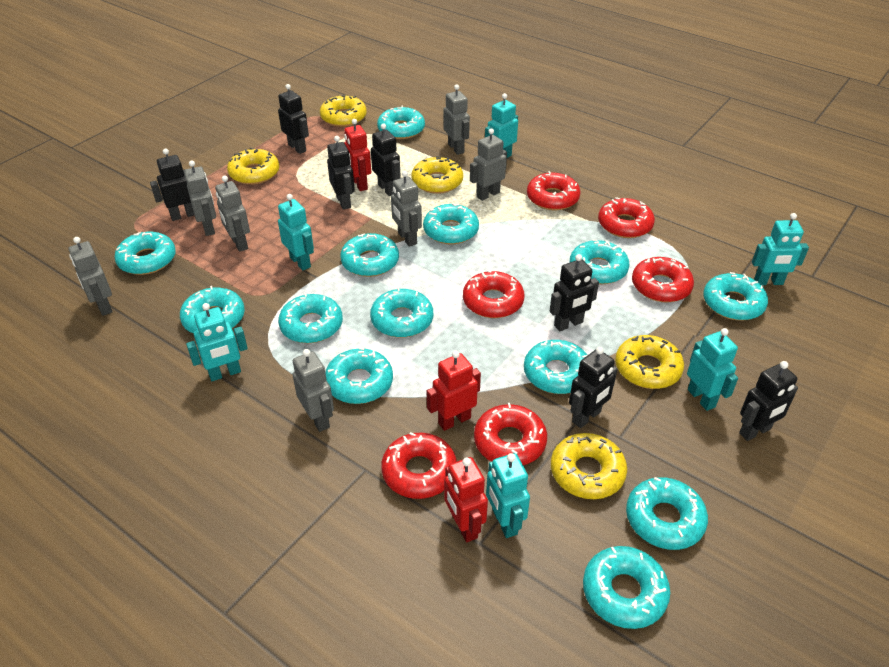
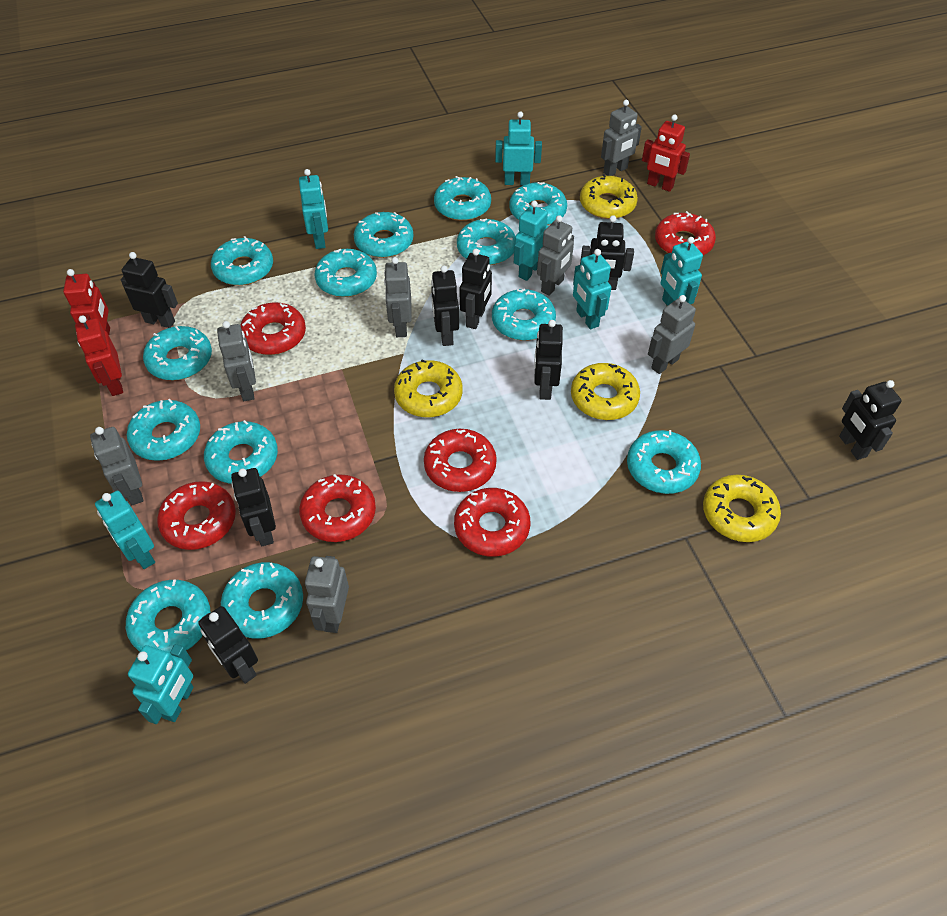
black robot: [150,149,194,221] [278,84,309,154] [327,136,355,210] [371,123,400,196] [550,254,599,331] [569,347,618,428] [739,361,798,441] = 7 -> [121,252,178,328] [198,606,258,684] [231,468,276,546] [431,266,459,346] [459,249,492,329] [534,320,563,400] [580,215,634,290] [839,380,902,460] = 8
turquoise robot: [186,303,248,381] [278,194,314,271] [485,93,518,158] [486,453,530,538] [687,328,738,411] [752,213,809,285] = 6 -> [95,491,155,569] [128,644,194,724] [299,169,328,249] [495,111,542,185] [514,201,548,281] [573,249,611,329] [660,237,703,306] = 7
yellow donut: [227,148,279,185] [320,95,367,127] [411,156,463,194] [551,433,627,499] [615,335,684,389] = 5 -> [394,360,463,417] [571,363,640,420] [580,174,638,219] [703,475,781,542] = 4

